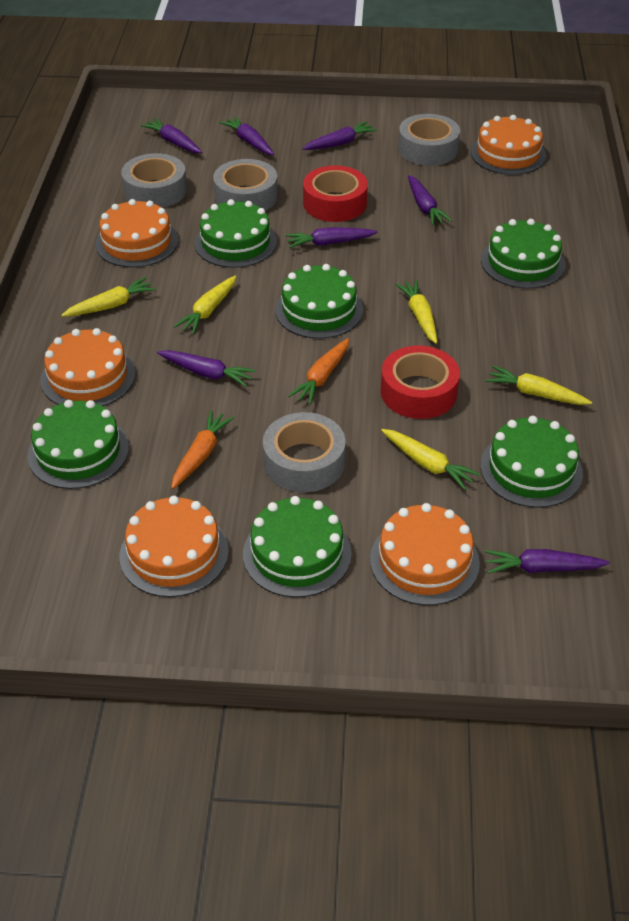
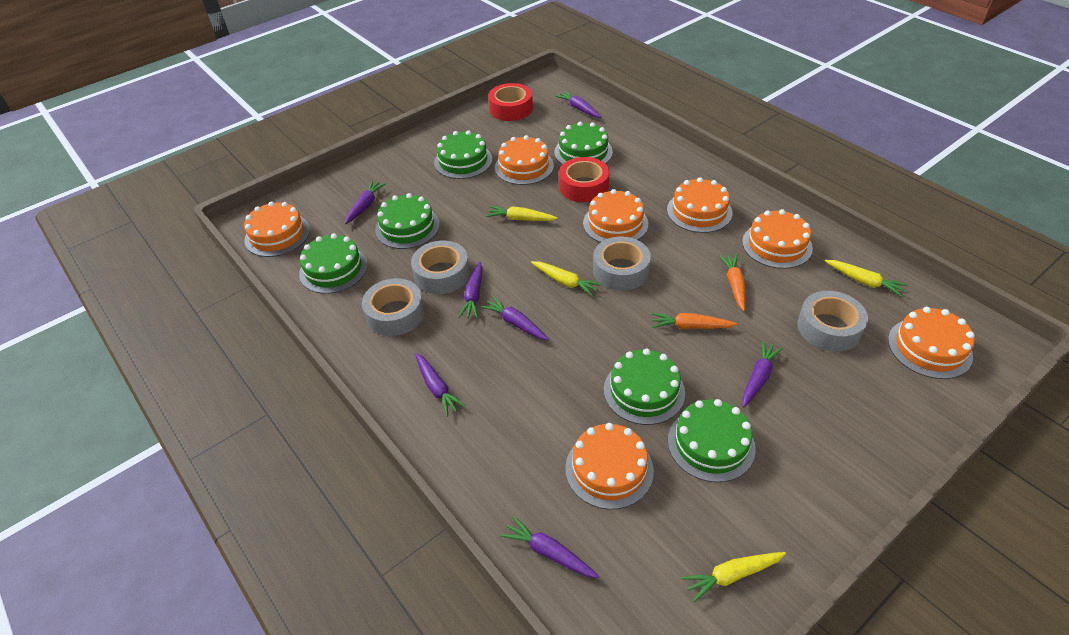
orange cake: [41,328,135,406] [96,199,178,268] [120,496,229,597] [370,503,480,605] [471,115,546,175] = 5 -> [244,202,310,257] [495,135,554,185] [565,423,654,510] [583,189,648,243] [667,177,732,233] [742,209,813,269] [888,307,975,379] = 7
yellow carrot: [61,277,156,317] [174,275,236,334] [381,429,480,490] [395,280,437,344] [486,365,592,405] = 5 -> [486,206,558,221] [531,261,602,296] [682,552,786,602] [825,260,908,297] = 4

